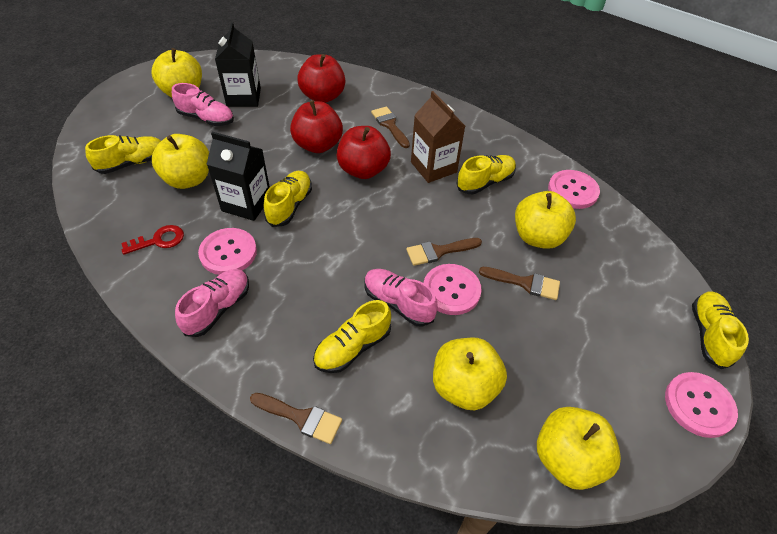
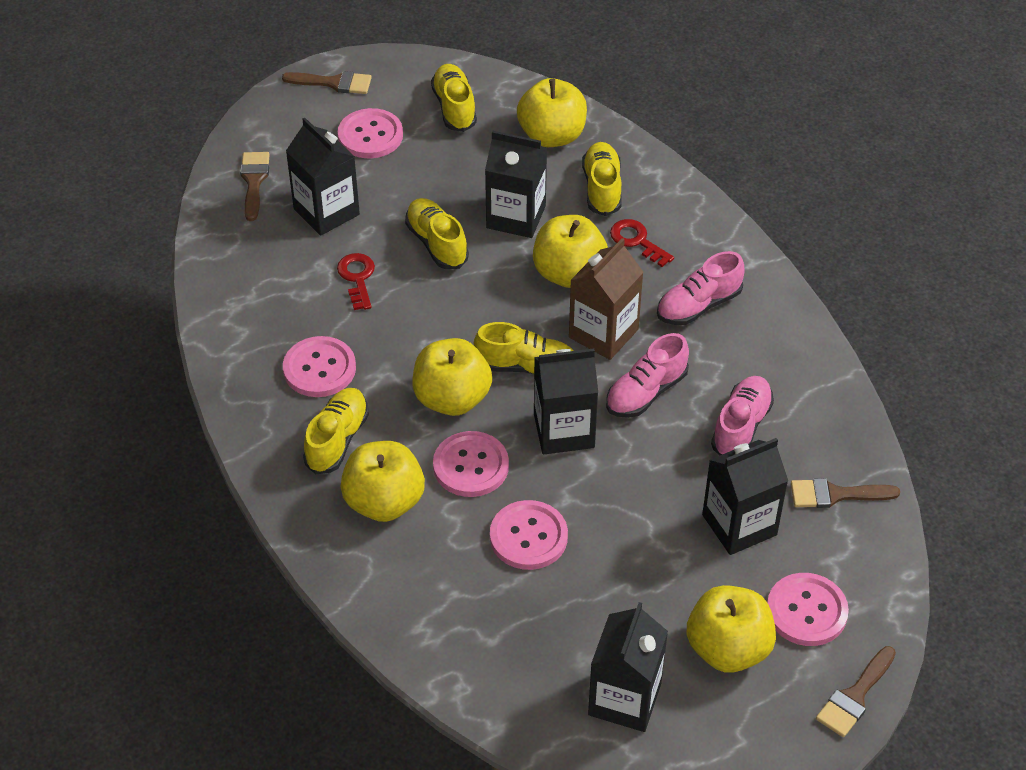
black carton: [207,132,270,221] [215,22,261,107] = 2 -> [286,118,360,236] [485,131,547,238] [534,349,598,454] [588,602,668,732] [702,438,788,555] = 5
pink button: [198,228,257,275] [423,264,482,315] [548,170,600,209] [665,372,738,438] = 4 -> [283,336,356,397] [338,108,403,158] [433,431,509,497] [490,500,568,570] [767,573,849,646] = 5
red apple: [290,100,343,153] [297,54,345,103] [337,126,391,179] = 3 -> none = 0
red key: [121,225,184,255] = 1 -> [337,253,375,310] [610,219,674,267] = 2

